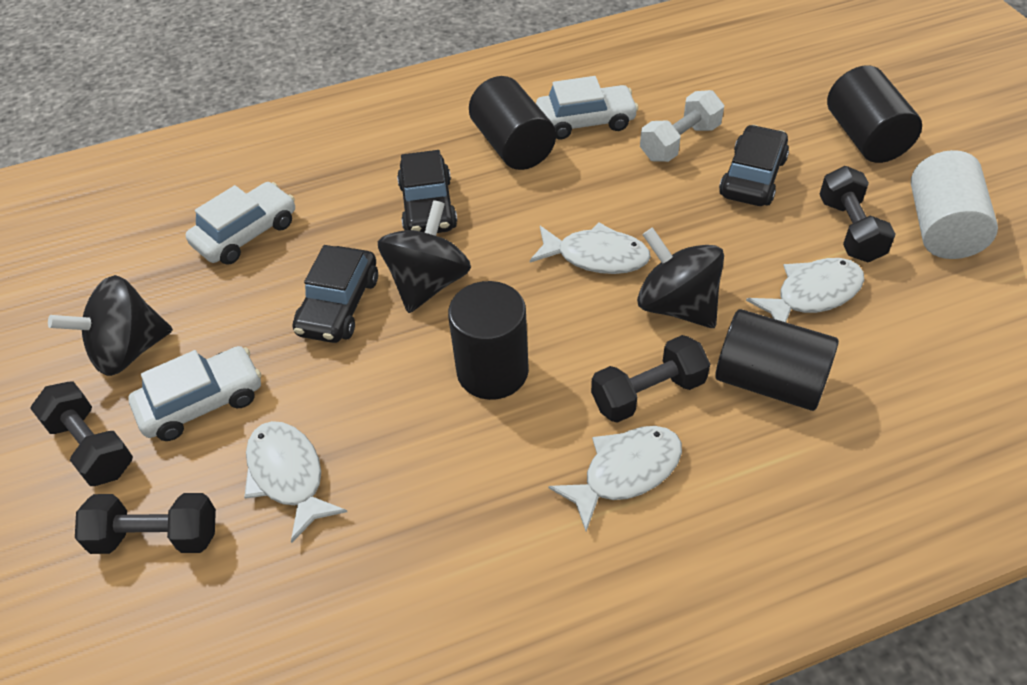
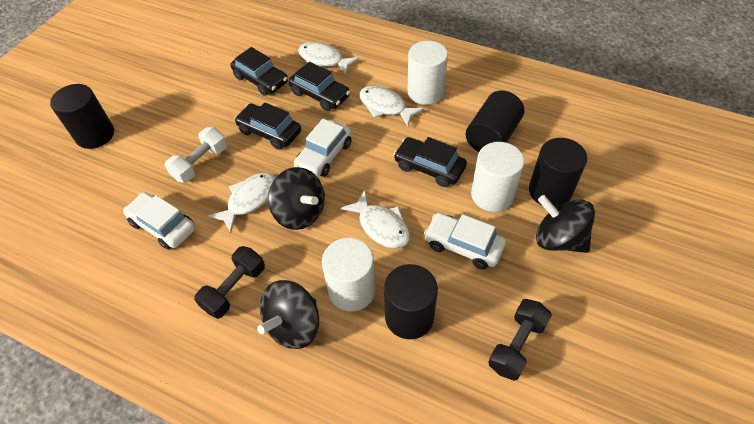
black car: [293,245,378,343] [397,150,457,233] [719,125,789,206] = 3 -> [231,47,288,96] [234,103,301,150] [288,62,350,111] [394,137,467,187] = 4
black dumbbell: [30,382,133,486] [75,493,216,554] [591,335,710,423] [819,166,896,262] = 4 -> [194,246,265,319] [488,299,552,381] = 2
white cylinder: [911,150,998,259] = 1 -> [322,238,376,312] [408,41,448,105] [471,142,524,212] = 3

